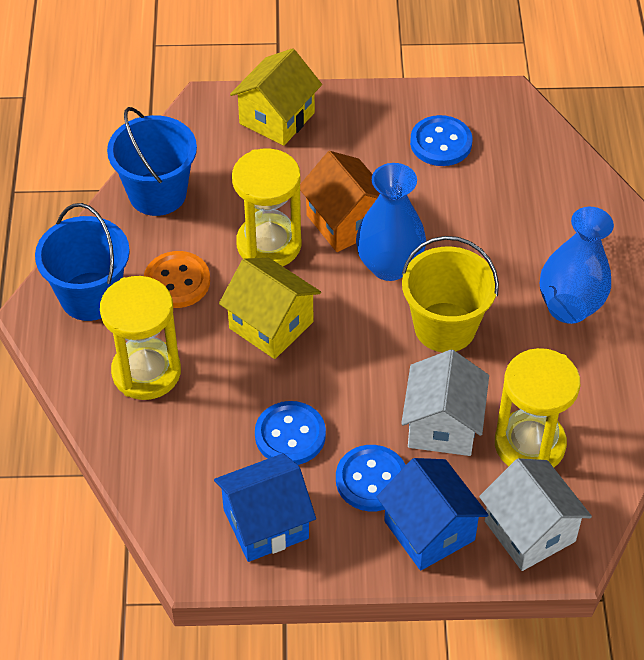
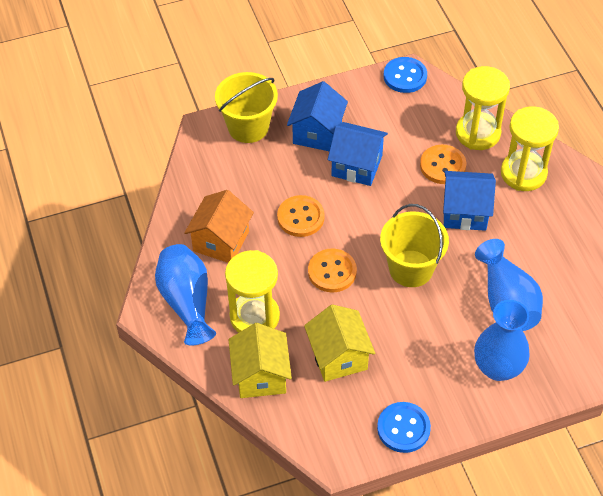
blue bucket: [35,203,130,321] [107,107,197,216] = 2 -> none = 0
blue button: [255,401,326,465] [336,445,406,511] [410,115,472,166] = 3 -> [377,402,431,453] [384,57,427,93] = 2
blue house: [214,453,316,562] [377,458,488,571] = 2 -> [287,81,348,151] [328,122,388,186] [443,171,496,231] = 3
blue vase: [356,163,426,281] [539,207,614,324] = 2 -> [155,244,216,346] [474,300,530,381] [475,239,543,331] = 3
orange button: [144,251,210,308] = 1 -> [277,195,325,237] [308,248,357,293] [420,145,466,184] = 3
white house: [401,350,489,456] [479,458,592,571] = 2 -> none = 0
yellow bucket: [402,236,499,352] = 1 -> [215,72,278,143] [380,204,449,287] = 2

